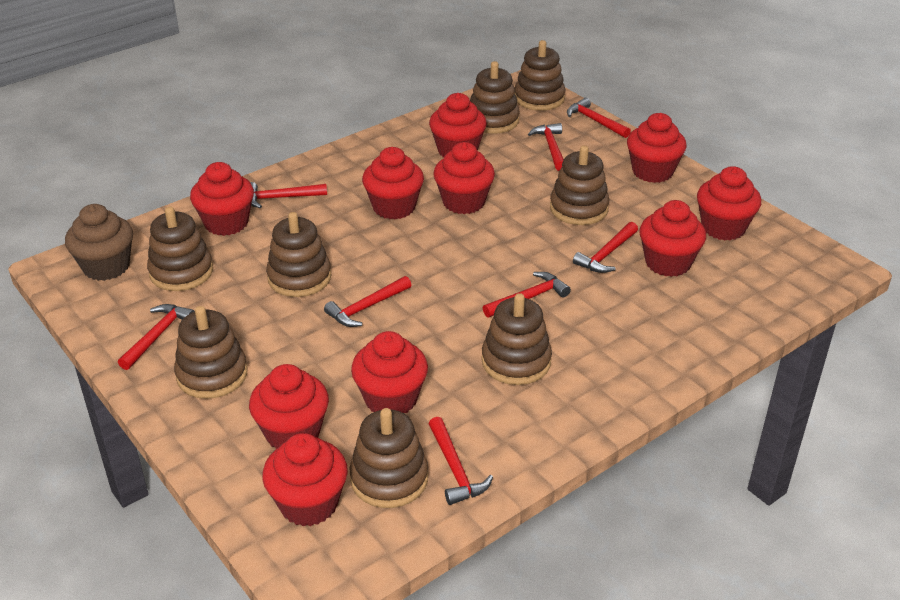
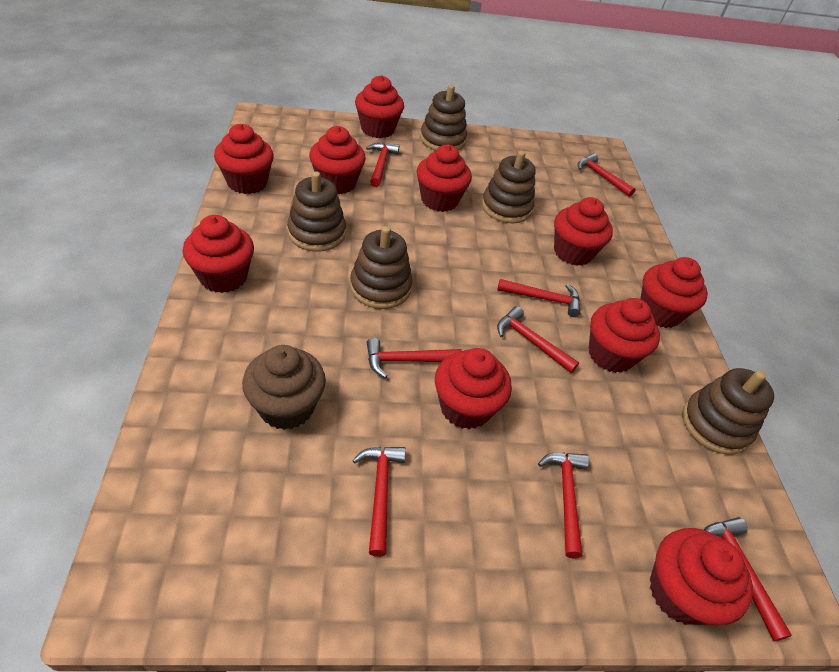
brown stacking toy: [147,207,213,291] [174,306,247,399] [266,212,331,297] [349,408,428,508] [470,61,520,134] [481,293,552,385] [515,40,565,111] [550,146,609,225] = 8 -> [287,172,346,252] [350,226,412,309] [420,85,467,151] [482,151,535,223] [682,368,774,455] = 5

